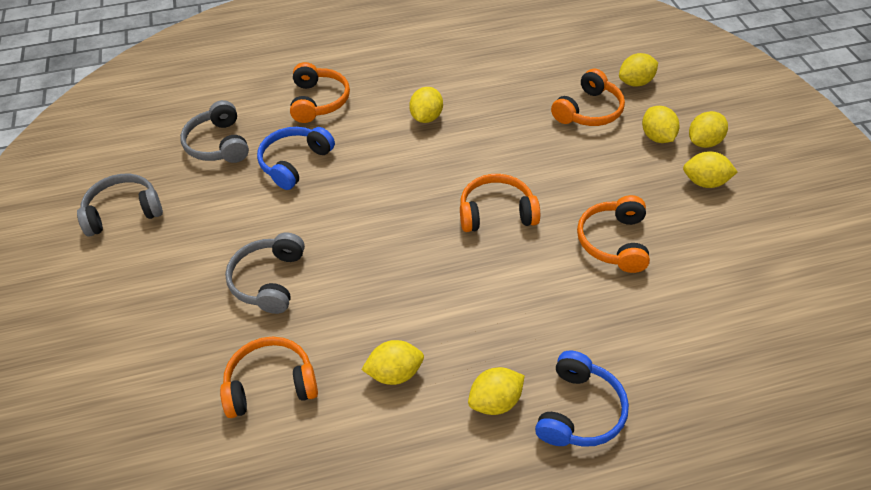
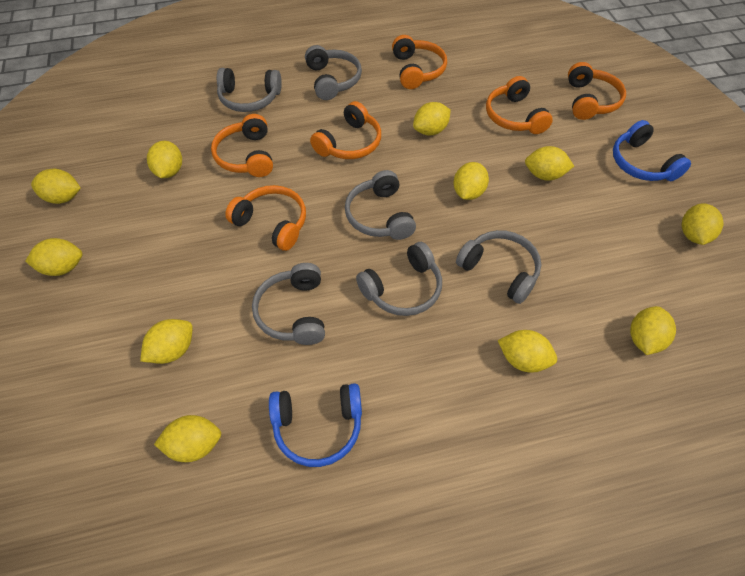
grey headphones: [77,174,163,237] [180,100,249,163] [225,233,305,314] = 3 -> [217,68,282,112] [252,263,325,345] [305,45,362,100] [345,170,416,240] [356,242,442,316] [456,230,541,304] = 6
orange headphones: [220,337,318,418] [290,62,350,123] [460,174,540,232] [551,69,625,126] [577,195,650,273] = 5 -> [211,114,273,177] [225,185,306,251] [310,101,381,159] [392,35,447,89] [486,76,553,134] [568,62,626,120] = 6
yellow lemon: [361,340,424,385] [409,87,443,123] [468,367,525,415] [619,53,658,87] [642,106,679,143] [683,151,737,188] [689,111,728,148] = 7 -> [25,238,82,276] [31,169,81,204] [140,319,193,364] [147,141,182,178] [154,415,221,462] [413,102,451,136] [454,162,489,200] [498,330,557,373] [525,146,574,181] [630,306,676,355] [682,203,724,245] = 11

